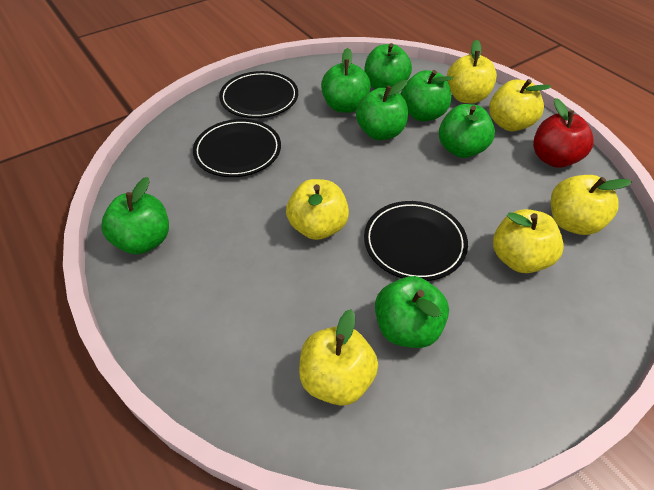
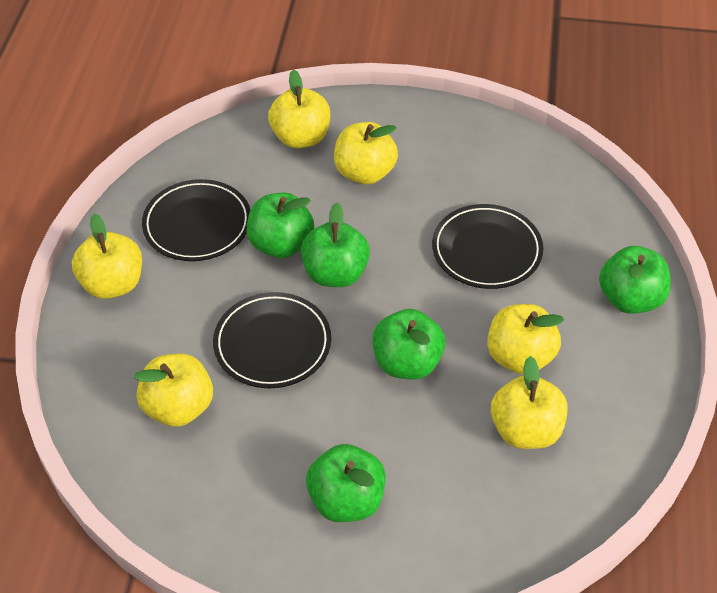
green apple: [101,177,169,254] [321,48,371,113] [356,80,408,140] [365,43,412,89] [375,276,449,348] [401,70,453,121] [439,104,495,158] = 7 -> [247,193,314,258] [301,202,370,287] [306,444,386,522] [372,309,446,380] [599,246,671,314] = 5
red apple: [533,98,594,168] = 1 -> none = 0

